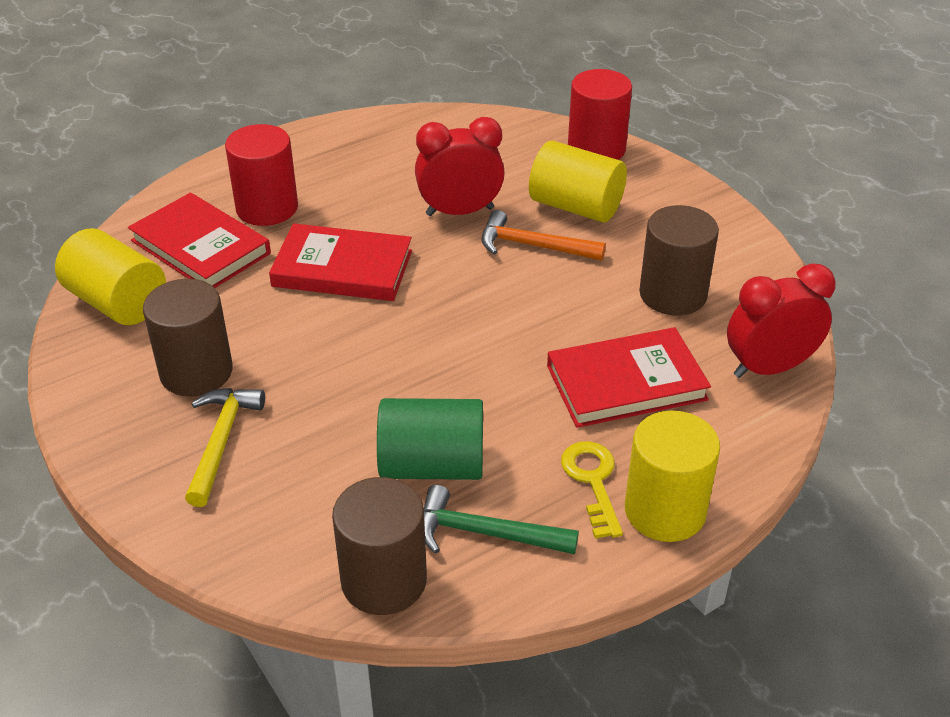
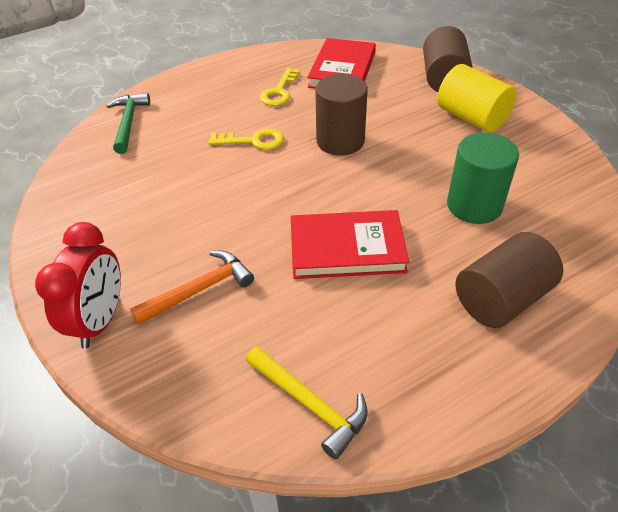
red book: [128,193,271,288] [269,223,412,301] [547,327,711,428] = 3 -> [291,210,409,279] [307,38,376,89] = 2
red clock: [415,117,505,216] [727,263,836,378] = 2 -> [35,222,121,349] = 1
red cylinder: [225,124,298,226] [568,69,632,160] = 2 -> none = 0
yellow cylinder: [55,228,166,325] [529,141,627,223] [625,411,720,542] = 3 -> [437,64,517,133] = 1
yellow key: [561,441,623,539] = 1 -> [209,129,284,150] [260,68,300,106] = 2

